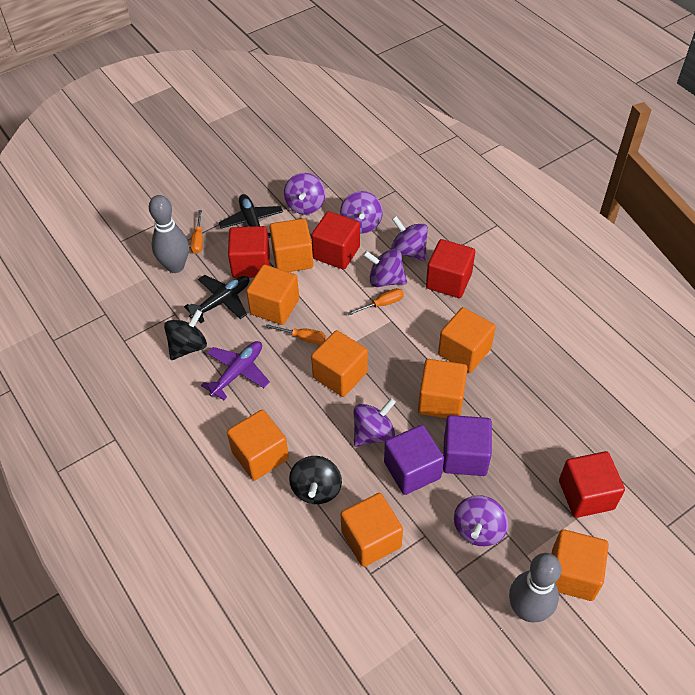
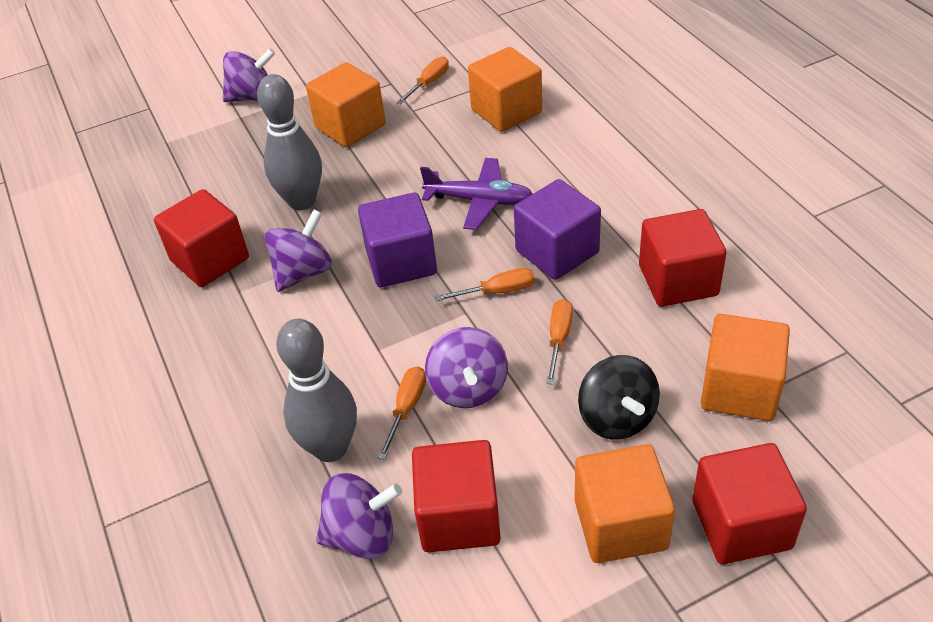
black plane: [184,275,249,323] [219,194,283,238] = 2 -> none = 0
black spinning top: [164,310,207,360] [289,456,342,504] = 2 -> [578,355,660,439] = 1
orange cube: [227,410,289,480] [246,265,299,325] [269,218,313,272] [311,330,368,397] [341,493,403,567] [418,359,467,418] [438,307,496,373] [552,529,609,601] = 8 -> [306,62,386,147] [468,47,542,132] [575,444,675,563] [701,314,790,421] = 4
orange screwdriver: [191,210,203,254] [265,324,326,344] [347,288,404,315] = 3 -> [378,366,426,460] [397,56,449,104] [435,268,535,301] [546,299,573,385] = 4
purple spinning top: [284,173,325,215] [340,191,383,234] [354,398,396,447] [363,249,407,287] [391,216,428,261] [454,495,508,546] = 6 -> [223,48,275,102] [264,209,332,292] [316,473,402,559] [425,327,508,408] = 4

